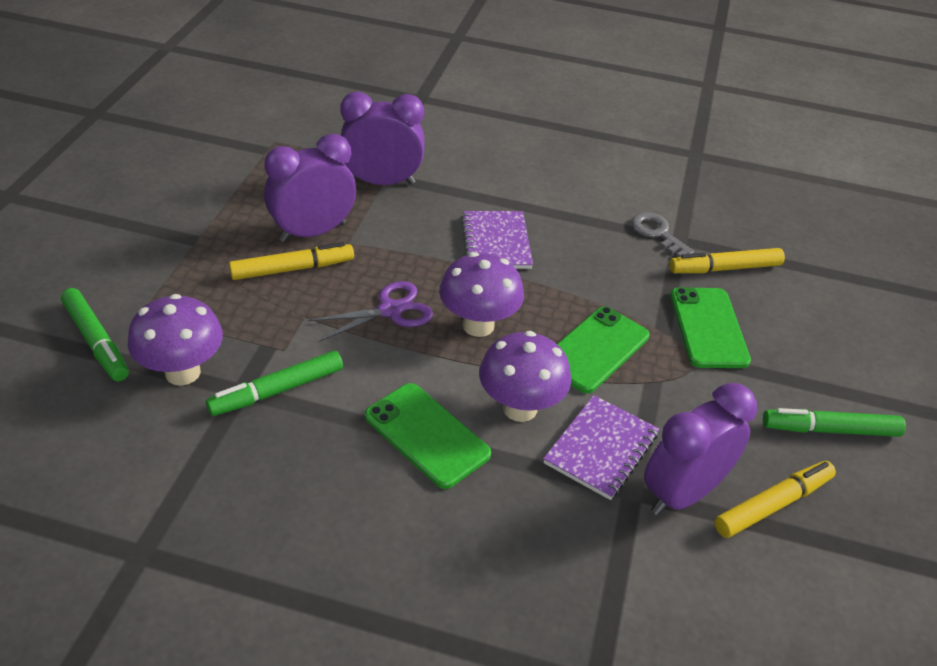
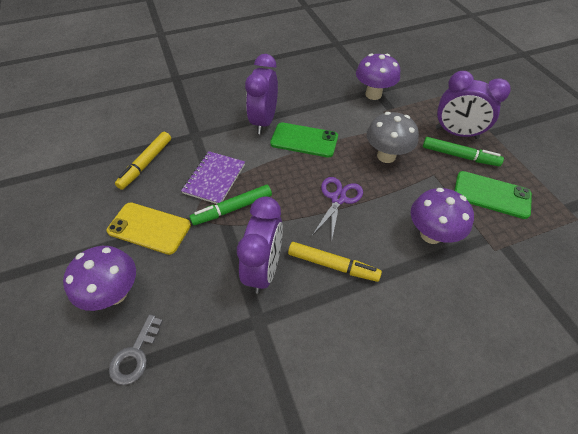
green marker: [61,288,129,382] [206,351,343,416] [763,408,906,437] = 3 -> [190,185,272,225] [423,137,504,166] = 2
green phone: [365,383,491,489] [557,306,649,393] [670,287,751,368] = 3 -> [270,122,338,158] [454,171,532,219] = 2
grey mushroom: none = 0 -> [367,112,419,163] = 1
purple notebook: [461,211,533,269] [543,395,659,500] = 2 -> [181,151,245,204] = 1
yellow marker: [229,242,354,280] [670,248,785,273] [714,461,836,538] = 3 -> [115,132,171,190] [288,242,382,282] = 2
yellow phone: none = 0 -> [106,202,191,255] = 1

